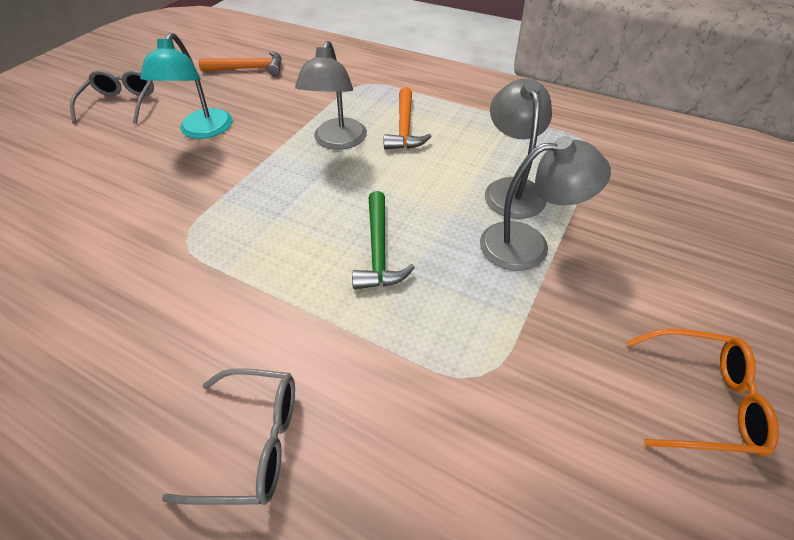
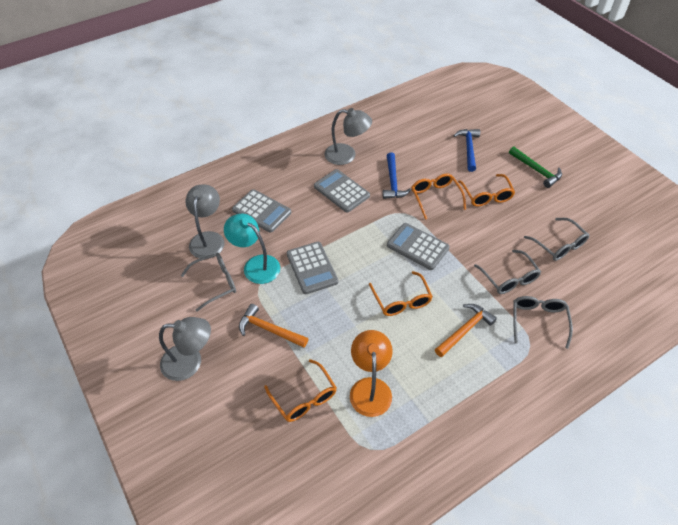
blue hammer: none = 0 -> [383,152,411,199] [453,129,480,172] = 2
grey calculator: none = 0 -> [232,189,291,233] [287,242,338,294] [314,169,370,213] [387,223,450,270] = 4
grey glasses: [70,70,154,124] [162,368,295,505] = 2 -> [181,253,236,311] [474,250,541,294] [513,296,573,349] [524,218,589,261] = 4
orange glasses: [626,329,779,457] = 1 -> [264,359,337,422] [369,271,433,316] [411,174,466,220] [458,174,515,207] = 4
orange lamp: none = 0 -> [350,330,393,417] = 1

